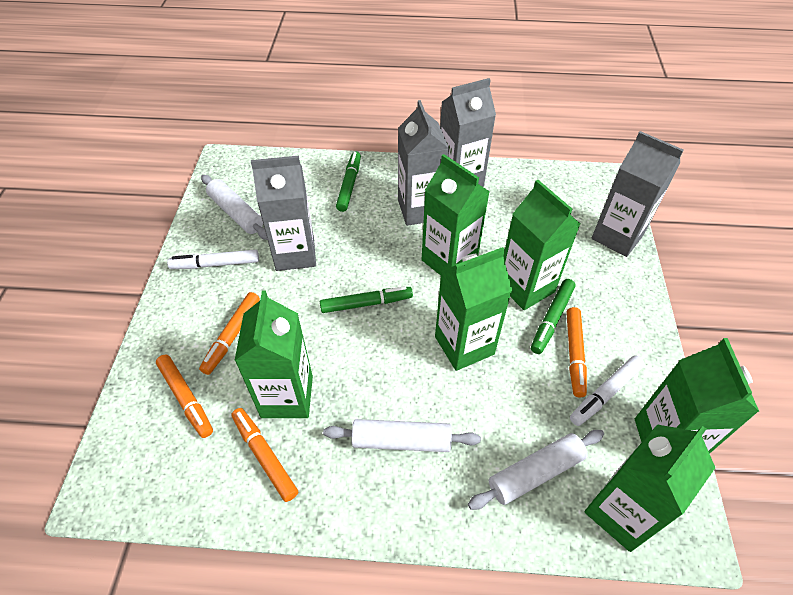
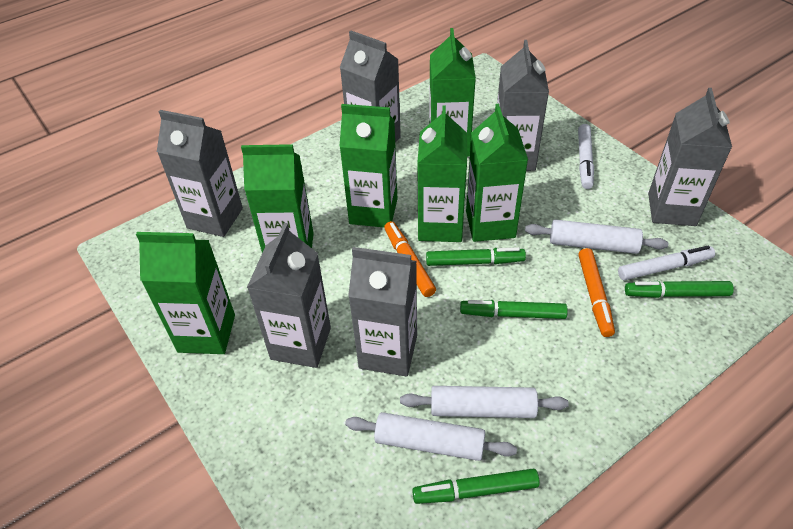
green marker: [320,286,413,313] [336,152,361,212] [531,279,576,354] = 3 -> [412,468,540,504] [426,247,526,266] [460,300,568,319] [625,281,734,298] = 4
grey carton: [251,156,316,271] [398,100,449,226] [440,78,496,187] [592,131,684,257] = 4 -> [157,110,243,237] [247,223,331,368] [340,30,401,142] [348,247,417,377] [497,40,549,171] [648,88,732,226] = 6
orange marker: [156,354,213,438] [199,292,260,375] [231,408,298,502] [566,307,587,398] = 4 -> [384,221,436,297] [578,248,615,337] = 2

